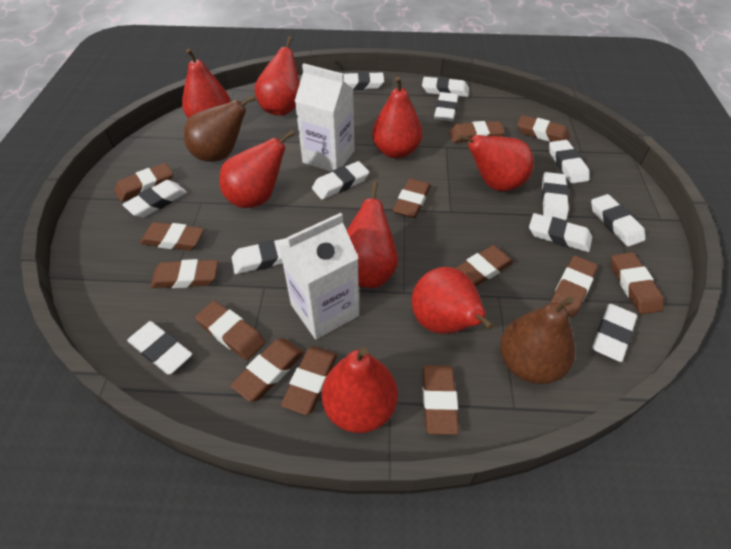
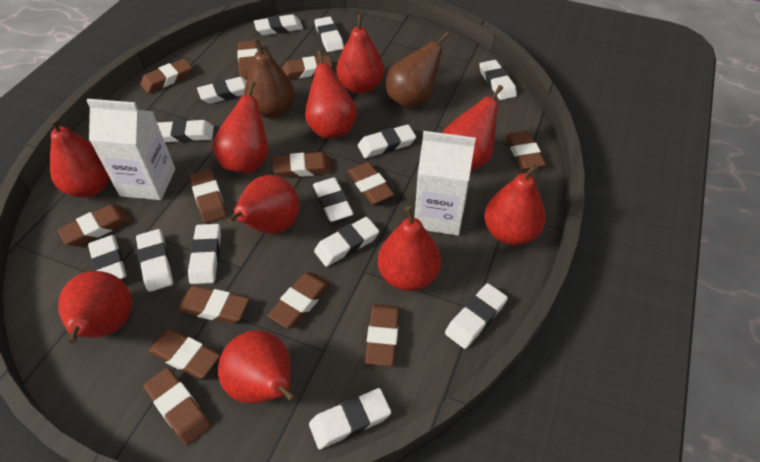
red pear: [182,48,231,119] [219,130,295,208] [254,36,300,116] [322,347,398,433] [347,181,398,288] [372,77,422,159] [412,267,494,334] [458,135,534,191] = 8 -> [50,118,110,197] [58,271,132,344] [213,81,269,173] [218,330,296,404] [227,175,299,234] [305,50,357,138] [336,14,385,94] [378,206,441,291] [442,85,503,171] [484,164,546,245] = 10
white eraser: [122,180,187,218] [127,321,192,375] [232,238,288,274] [312,161,369,200] [344,72,384,90] [422,77,469,97] [434,92,458,121] [529,213,592,252] [541,172,569,220] [549,140,590,184] [591,194,646,247] [592,304,637,362] = 12 -> [88,235,127,279] [136,229,173,292] [157,120,214,142] [188,224,221,284] [197,77,247,104] [254,14,303,35] [309,388,391,450] [313,177,354,222] [314,217,379,267] [315,16,344,52] [358,124,416,158] [445,283,508,349] [479,60,517,100] = 13

